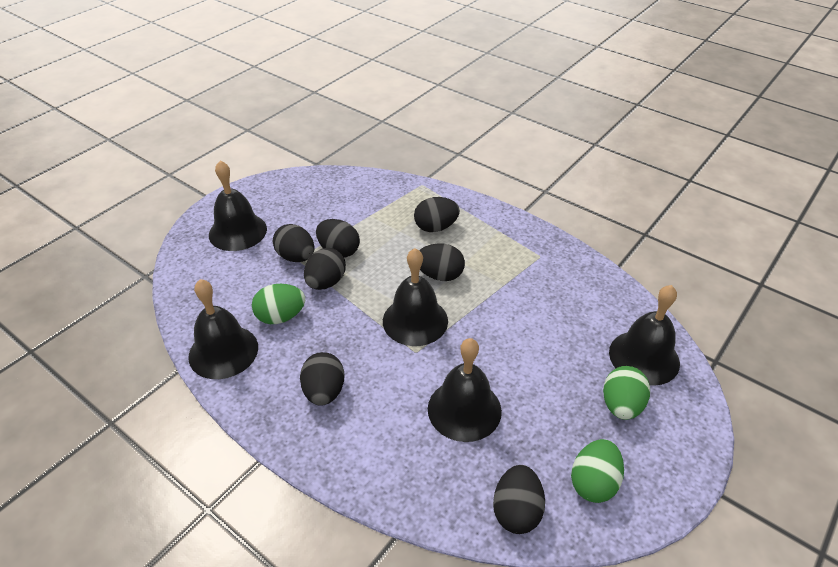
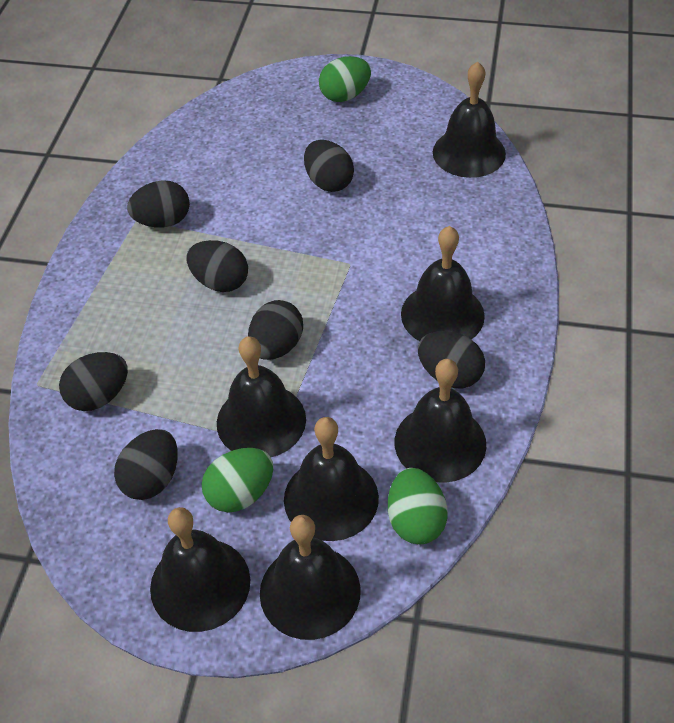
black bell: [188,279,258,379] [209,161,267,251] [383,248,448,346] [428,338,502,442] [609,285,680,386] = 5 -> [150,507,250,632] [217,336,306,457] [260,515,361,640] [284,417,379,541] [395,359,486,483] [401,226,485,341] [433,61,506,178] = 7

